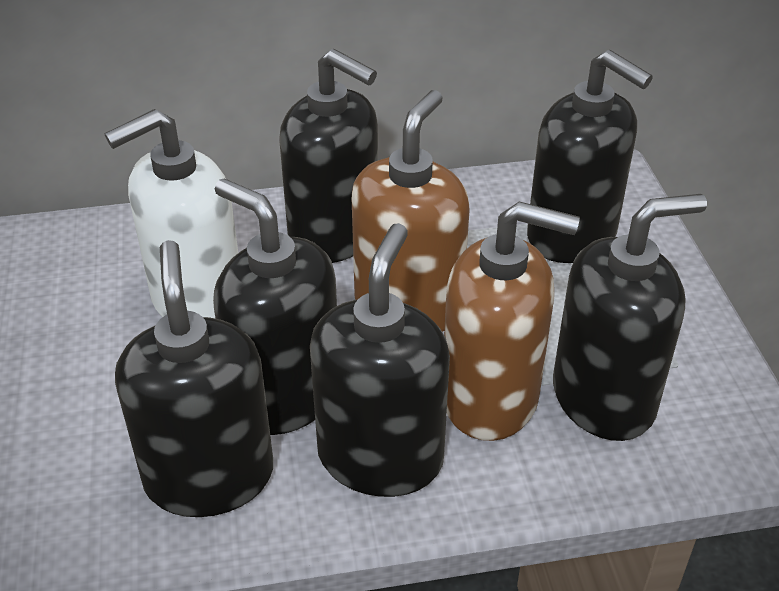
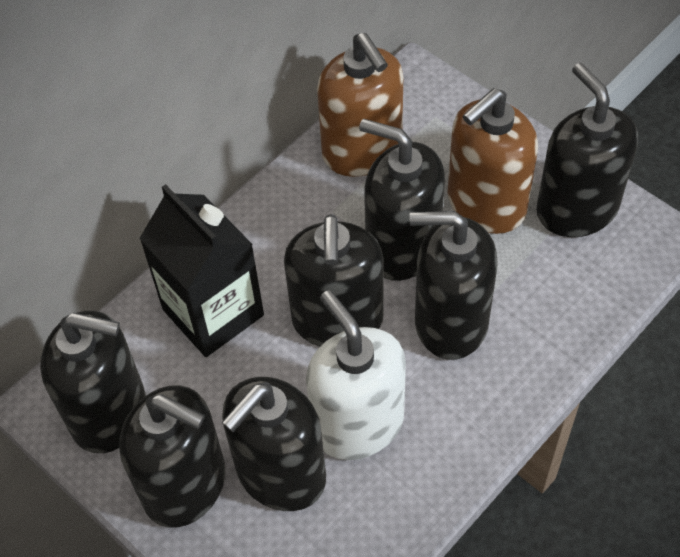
black carton: none = 0 -> [139,184,264,357] = 1
black soap dispenser: [115,240,273,517] [213,178,337,435] [280,49,378,263] [310,223,450,497] [527,50,653,263] [553,194,707,441] = 6 -> [40,311,146,453] [119,385,225,528] [222,377,326,511] [284,214,384,347] [359,119,445,281] [409,211,498,360] [536,63,638,237] = 7

